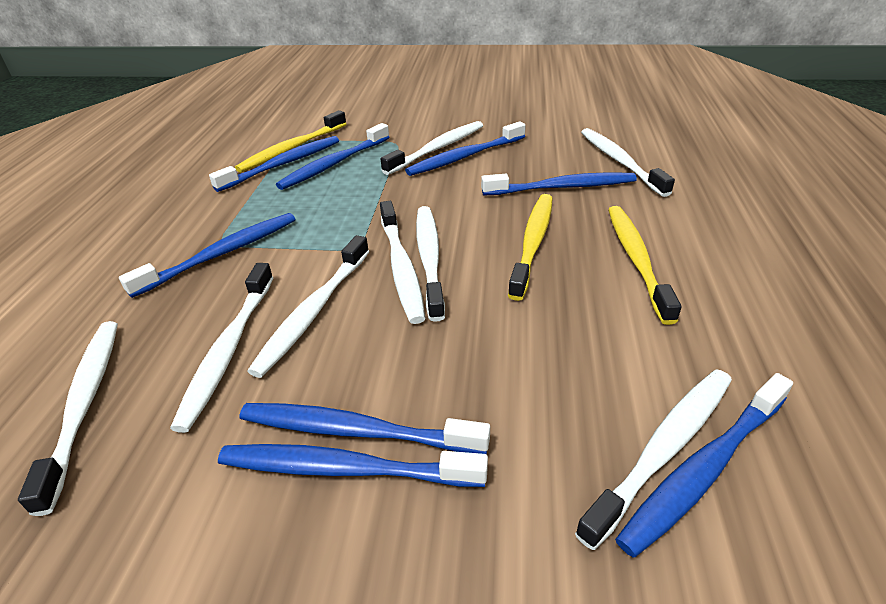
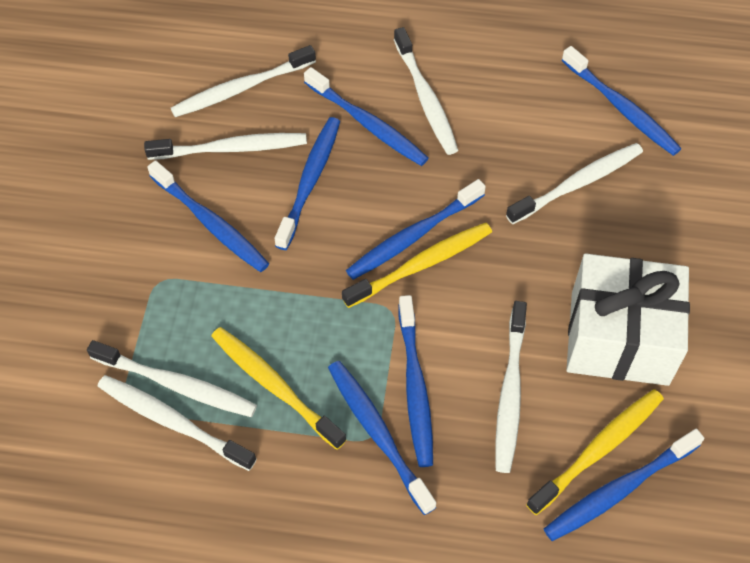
white gift: none = 0 -> [566,253,690,386] = 1
white toothbrush: [18,321,118,516] [170,263,274,433] [247,235,369,378] [380,201,425,324] [381,121,483,175] [416,206,445,322] [575,369,732,550] [581,128,675,197] = 8 -> [87,340,257,417] [98,375,256,471] [144,133,307,160] [171,45,316,117] [394,27,458,155] [495,301,527,473] [506,143,643,224] = 7

